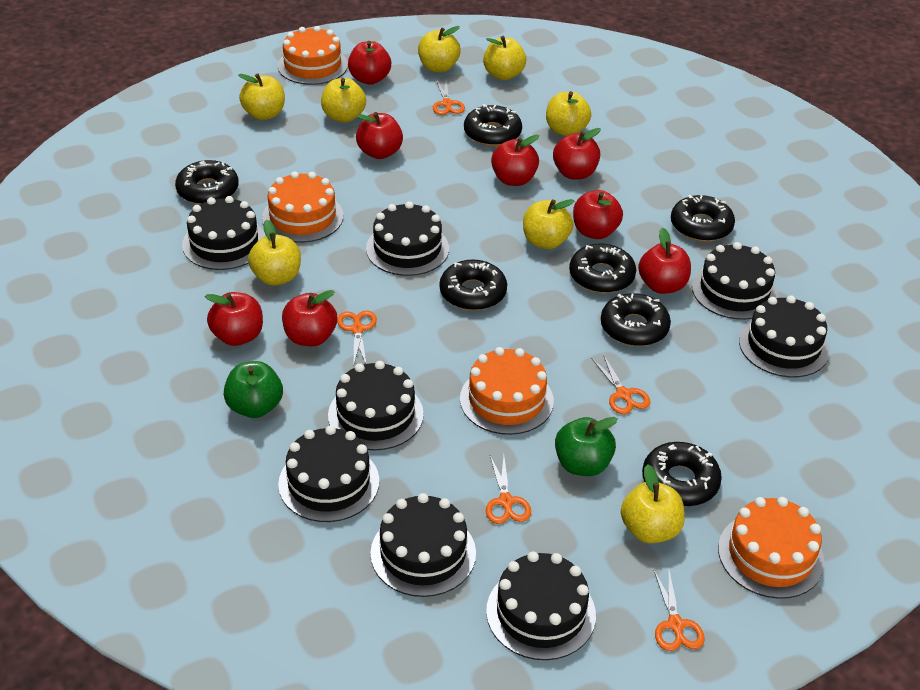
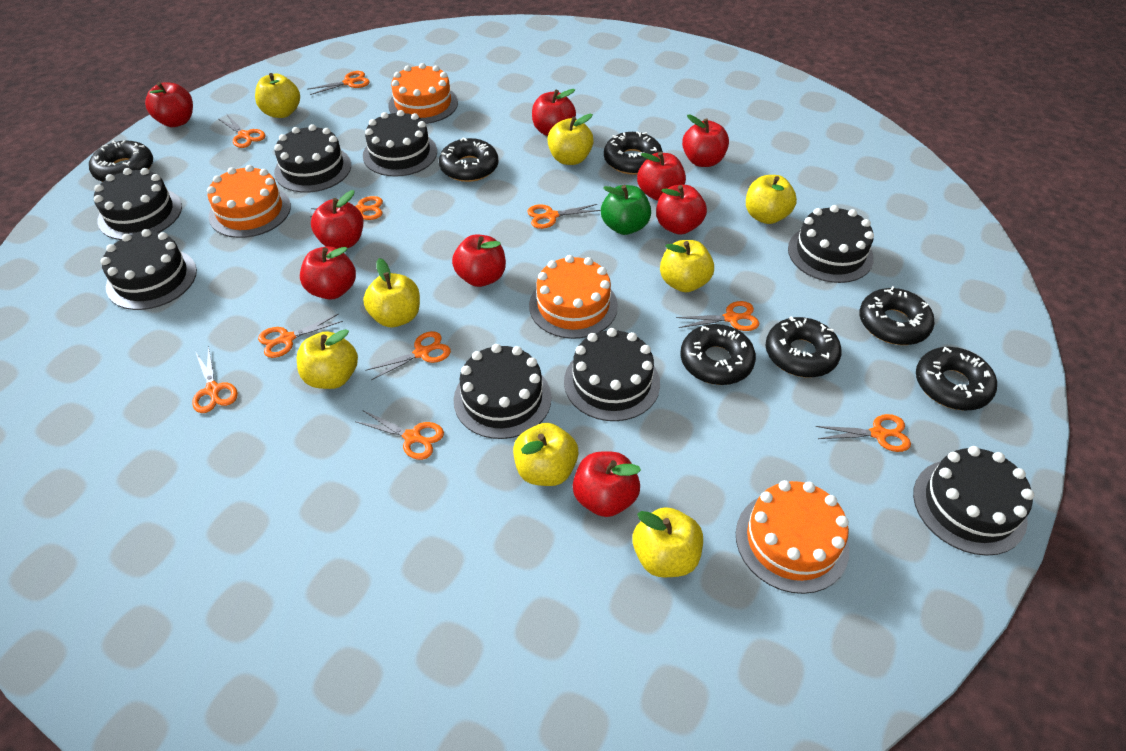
green apple: [224,361,283,418] [555,417,618,476] = 2 -> [601,185,651,235] = 1
orange scissors: [337,310,377,364] [433,80,465,115] [486,456,531,524] [591,354,651,414] [654,570,705,651] = 5 -> [192,346,238,413] [218,115,265,148] [258,314,343,358] [307,71,370,95] [310,196,383,220] [355,411,444,460] [365,331,451,380] [527,204,600,229] [676,301,759,331] [815,414,911,452] = 10
red apple: [205,292,263,346] [282,290,337,346] [348,41,391,84] [356,112,403,159] [491,135,539,186] [553,128,601,180] [573,190,623,239] [638,228,691,294] = 8 -> [145,82,193,127] [300,246,356,300] [311,190,363,249] [452,234,506,287] [532,89,576,136] [573,452,641,517] [637,152,686,201] [656,185,707,235] [682,114,729,167] = 9

